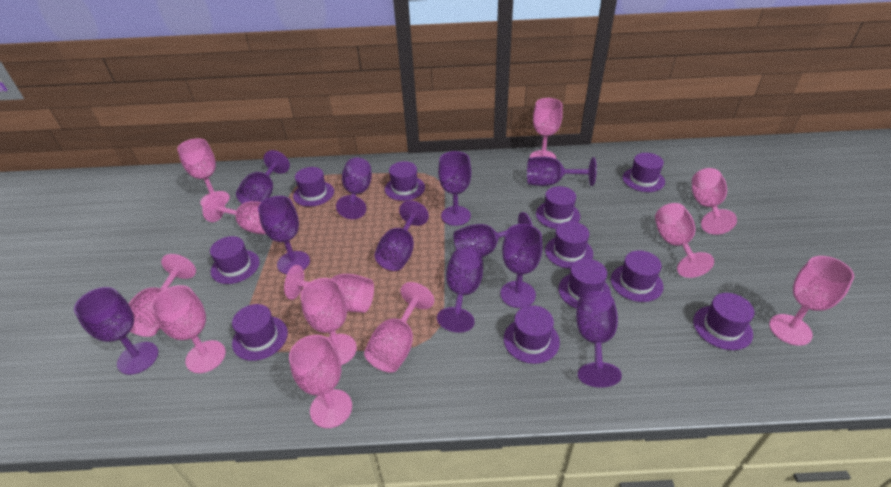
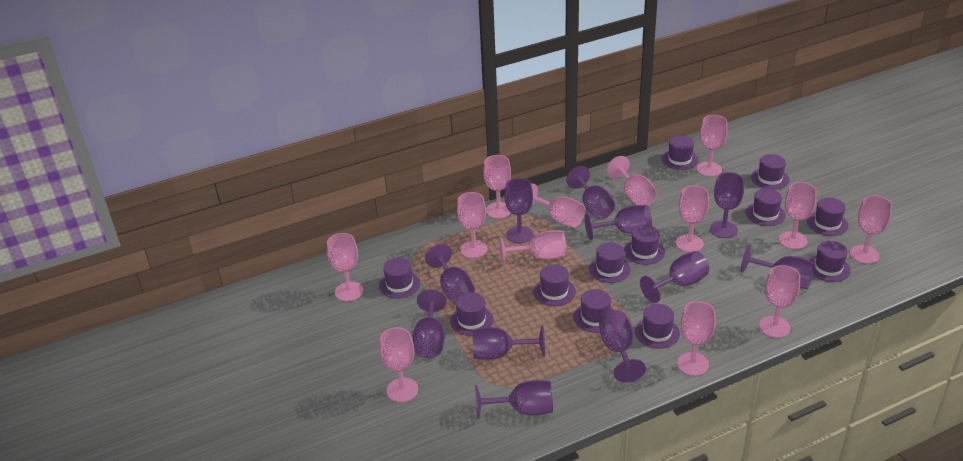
pink goblet: [129,254,196,337] [151,285,226,373] [177,138,230,207] [202,193,266,235] [284,265,374,313] [289,335,352,428] [300,278,357,365] [364,282,434,372] [530,98,563,159] [655,203,714,278] [692,168,737,235] [769,256,854,346] = 12 -> [327,233,363,301] [380,327,419,402] [457,192,488,258] [483,155,511,219] [500,230,566,264] [531,183,585,228] [607,156,657,206] [676,185,709,252] [677,301,716,376] [697,115,728,177] [759,265,800,338] [779,182,817,249] [850,195,892,264] = 13
purple hat: [210,236,260,284] [232,304,288,361] [293,167,334,207] [385,161,425,201] [504,305,560,364] [536,186,580,229] [545,221,593,269] [559,259,611,309] [611,250,663,302] [623,153,665,192] [693,293,754,350] = 11 -> [379,258,420,299] [450,292,494,336] [533,264,576,306] [574,289,614,333] [589,242,631,283] [624,225,665,265] [635,304,680,348] [662,136,698,170] [745,189,786,226] [751,154,789,190] [807,198,848,236] [809,241,851,282] = 12

